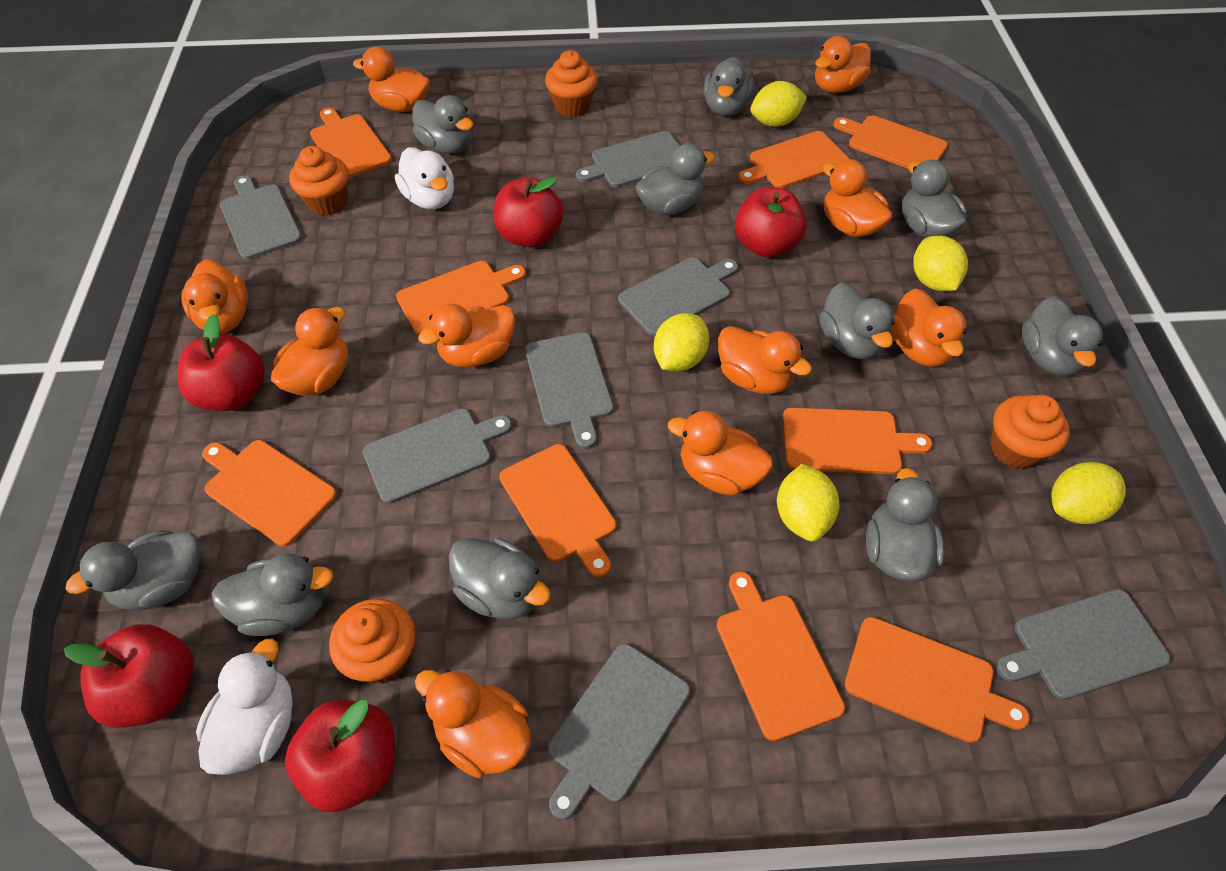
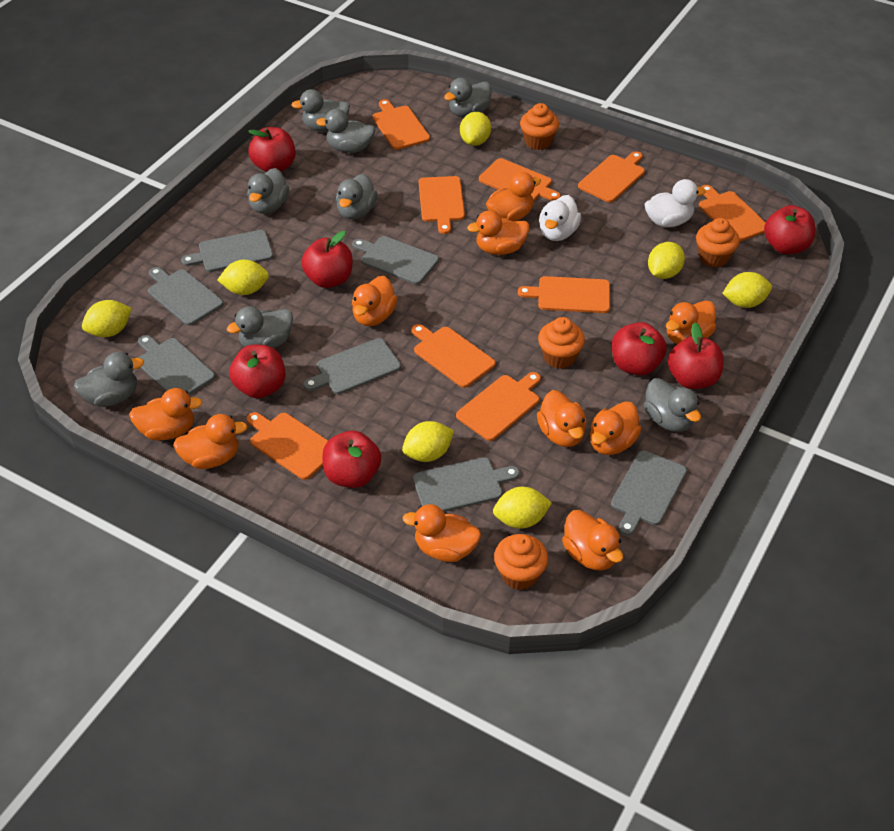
grey duck: [65,530,201,610] [212,553,333,636] [412,95,473,154] [449,538,551,619] [635,143,715,215] [703,57,754,116] [819,283,895,359] [866,468,945,582] [902,159,967,238] [1022,296,1103,376] = 10 -> [74,352,144,407] [227,306,293,348] [247,168,289,214] [292,89,350,132] [316,109,375,153] [336,174,377,220] [444,78,492,117] [644,378,701,432] = 8
red apple: [64,624,193,728] [178,314,265,411] [285,700,395,812] [494,177,564,247] [735,187,807,258] = 5 -> [229,345,286,398] [248,127,296,172] [301,231,352,288] [322,431,381,488] [612,322,667,375] [668,323,724,389] [764,205,815,254] = 7
yellow lemon: [654,313,709,372] [751,81,807,127] [777,464,839,541] [913,236,968,291] [1051,462,1126,524] = 5 -> [82,300,132,337] [218,260,269,295] [402,421,454,462] [460,112,491,146] [493,487,552,529] [648,242,685,279] [722,272,772,308] = 7

